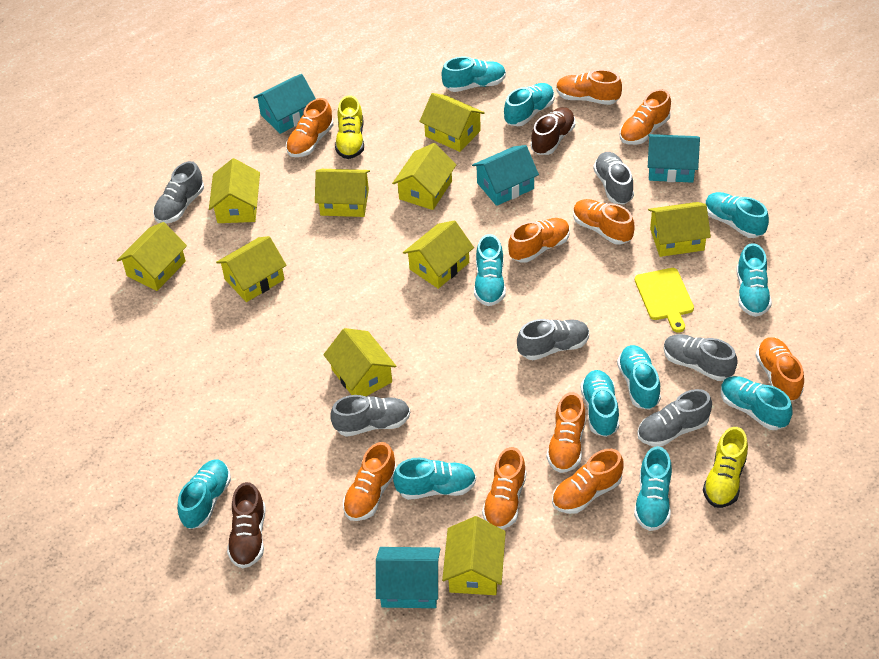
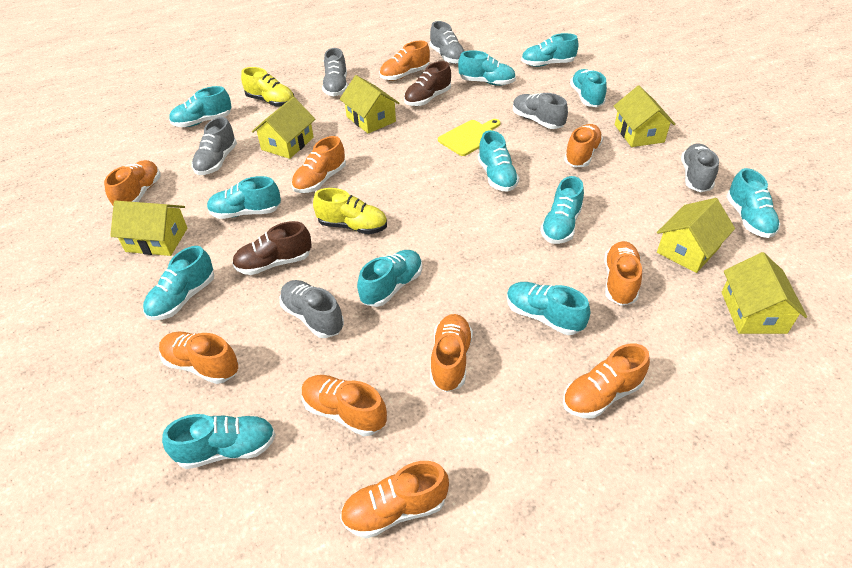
turquoise house: [253,74,316,134] [376,547,440,608] [472,145,539,206] [648,134,700,183] = 4 -> none = 0
turquoise shoe: [177,459,231,529] [393,458,476,500] [442,57,506,92] [474,234,506,306] [504,83,555,126] [580,370,619,437] [617,345,661,410] [634,446,672,531] [705,192,769,238] [721,376,793,430] [736,243,772,317] = 11 -> [143,246,214,320] [162,414,276,469] [169,86,231,127] [207,176,281,219] [357,250,422,307] [458,50,516,86] [478,130,519,192] [507,282,590,335] [521,33,578,67] [540,176,584,244] [570,69,607,107] [726,168,780,238] = 12
yellow house: [117,222,187,291] [209,158,260,223] [216,236,287,302] [315,169,370,217] [323,328,397,397] [392,143,457,210] [403,220,474,289] [419,93,485,152] [442,516,506,595] [648,202,711,257] = 10 -> [110,200,187,256] [252,97,315,159] [340,75,399,134] [614,86,676,147] [657,198,735,273] [722,252,807,334] = 6

